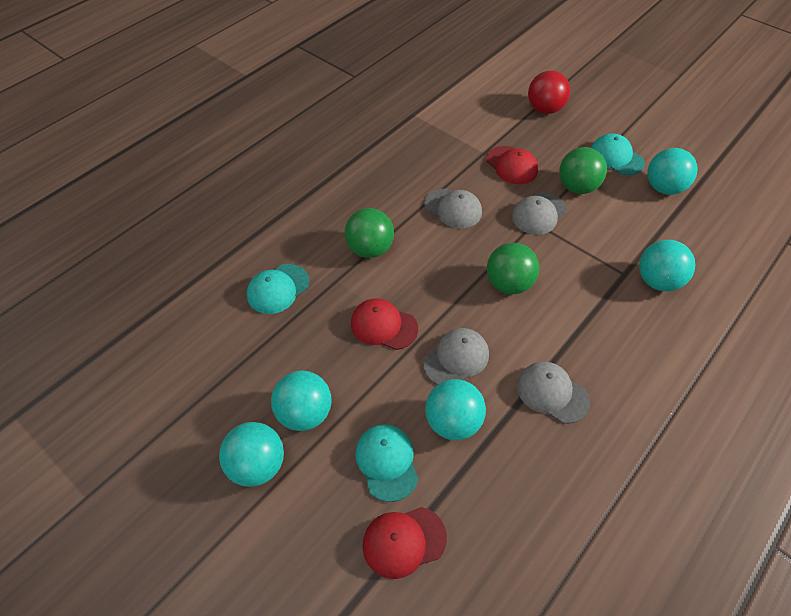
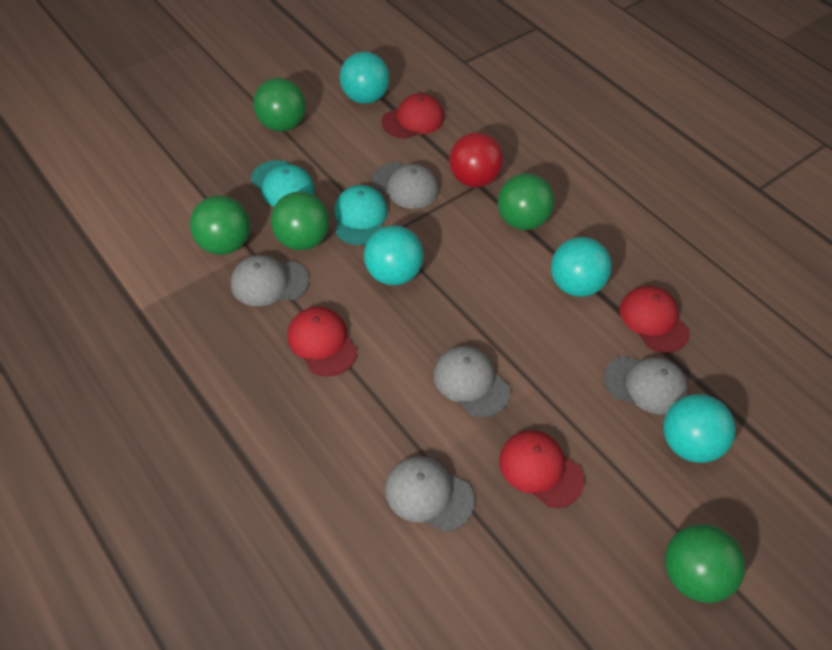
green ball: [344,208,394,258] [487,243,539,294] [559,147,607,194] = 3 -> [190,195,250,255] [253,78,306,131] [271,192,330,250] [498,173,554,230] [665,524,745,603] = 5
grey cap: [423,328,489,385] [424,189,482,228] [512,192,567,235] [517,362,590,424] = 4 -> [231,255,309,306] [372,163,439,209] [385,456,474,532] [433,346,510,417] [604,356,688,415] = 5
red cap: [351,299,418,350] [362,507,447,579] [486,146,538,184] = 3 -> [287,307,357,377] [381,93,444,139] [499,430,585,508] [620,286,689,353] = 4
turquoise ball: [219,422,284,487] [271,371,332,431] [425,379,486,440] [639,240,695,291] [647,148,698,195] = 5 -> [340,51,390,104] [364,225,424,285] [551,237,612,297] [663,394,736,463] = 4
turquoise cap: [247,264,309,314] [355,424,418,502] [591,133,645,175] = 3 -> [251,160,314,207] [334,185,388,245] = 2

